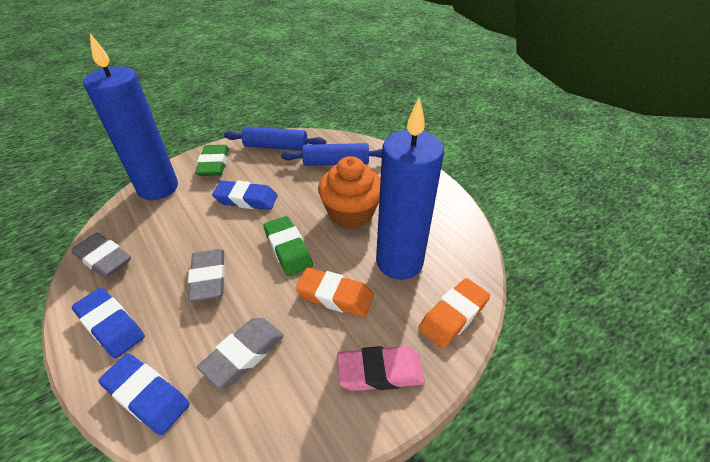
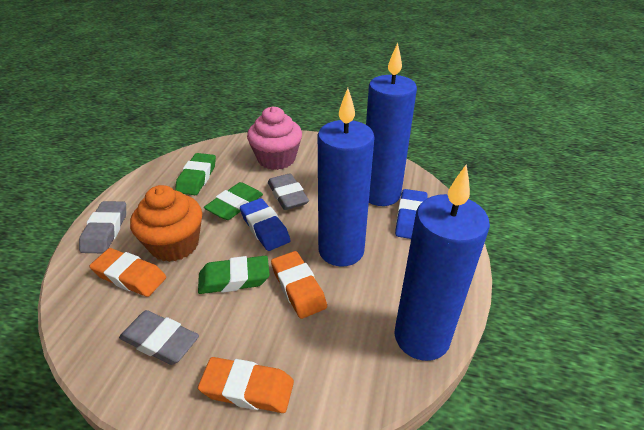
blue candle: [83,33,178,200] [376,97,444,280] = 2 -> [318,88,375,267] [366,43,417,206] [394,164,490,361] = 3
blue eraser: [72,288,145,359] [98,354,190,435] [212,180,278,210] = 3 -> [240,198,291,251] [395,189,428,239] = 2
blue rolling pin: [224,126,326,151] [281,143,382,166] = 2 -> none = 0
green eraser: [195,145,229,176] [264,216,313,276] = 2 -> [175,153,216,195] [198,256,270,294] [204,182,263,220] = 3
orange eraser: [295,268,374,317] [418,278,490,349] = 2 -> [90,248,166,297] [198,357,294,413] [271,251,327,319] = 3
pink cupcake: none = 0 -> [247,106,302,170] = 1
pink eraser: [337,346,425,391] = 1 -> none = 0

